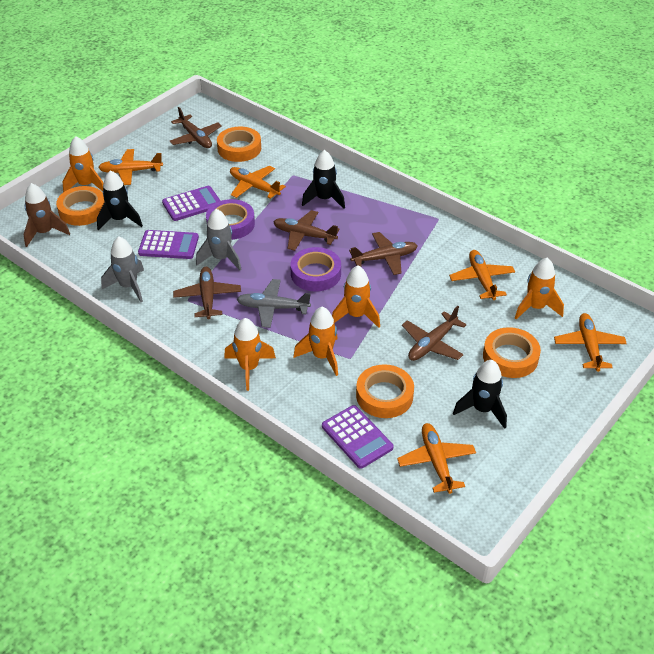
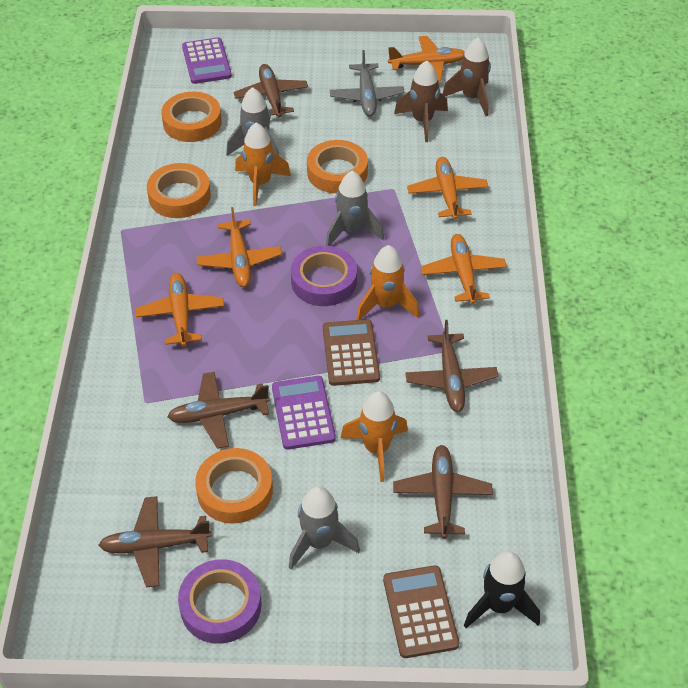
black rocket: [97,170,143,230] [302,150,345,209] [453,360,507,429] = 3 -> [464,551,540,628] = 1
brown calculator: none = 0 -> [323,319,380,386] [383,565,459,658] = 2
brown rocket: [24,183,70,247] = 1 -> [394,60,448,142] [442,37,491,116] = 2
grey rocket: [101,236,144,302] [196,209,242,270] = 2 -> [226,87,280,156] [289,486,360,570] [326,171,384,246] = 3
orange rocket: [62,136,103,192] [224,318,276,391] [293,307,338,376] [332,266,380,328] [515,258,564,320] = 5 -> [235,123,291,206] [341,391,408,482] [357,245,419,320] = 3
purple calculator: [138,230,199,259] [162,186,220,221] [322,405,393,469] = 3 -> [182,37,232,84] [272,376,336,450] = 2

